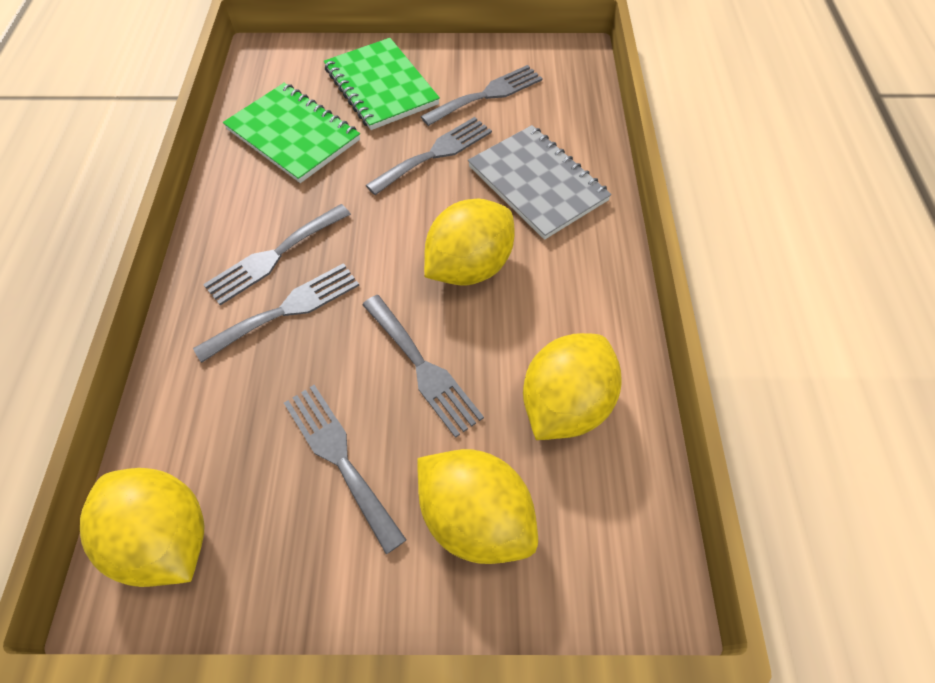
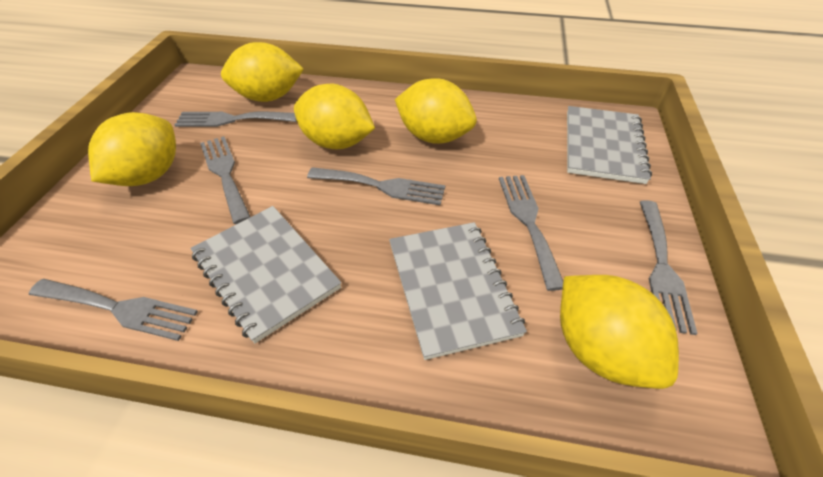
green notebook: [223,83,360,183] [324,38,440,130] = 2 -> none = 0
grey notebook: [468,125,612,240] = 1 -> [191,206,341,343] [389,222,527,360] [567,106,652,184] = 3
yellow lemon: [80,468,205,587] [417,449,538,564] [424,199,515,286] [523,333,621,440] = 4 -> [88,112,176,186] [221,42,304,102] [294,84,375,149] [395,78,477,144] [560,275,679,389] = 5

